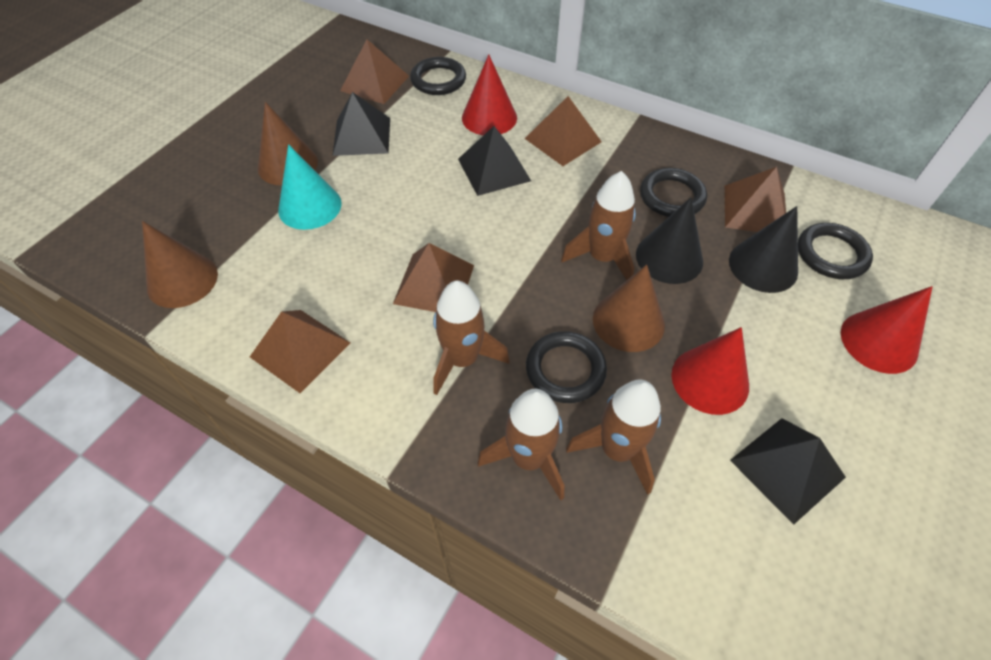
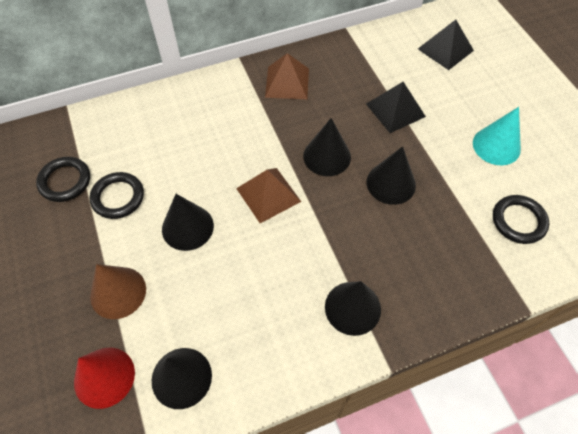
black cone: [636,198,703,284] [729,206,798,293] = 2 -> [152,348,212,409] [162,194,214,251] [303,118,351,176] [325,281,381,336] [366,146,416,205] = 5
black pyramid: [332,92,390,156] [458,126,531,196] [730,418,846,525] = 3 -> [366,82,426,133] [418,20,474,70] = 2
black ring: [410,57,466,95] [526,331,607,403] [640,168,707,217] [798,223,873,279] = 4 -> [36,157,90,202] [90,172,144,219] [493,195,549,244] = 3
brown cone: [142,221,218,308] [258,102,318,185] [593,264,665,352] = 3 -> [90,264,146,319] = 1
brown pyramid: [250,310,350,393] [340,39,409,104] [393,243,474,312] [525,96,602,166] [725,167,786,232] = 5 -> [236,168,301,223] [265,53,309,99] = 2
brown rocket: [433,281,510,395] [477,389,564,500] [561,171,636,280] [566,379,661,495] = 4 -> none = 0
red cone: [462,55,517,135] [671,327,749,415] [841,286,933,374] = 3 -> [74,347,135,409] = 1

